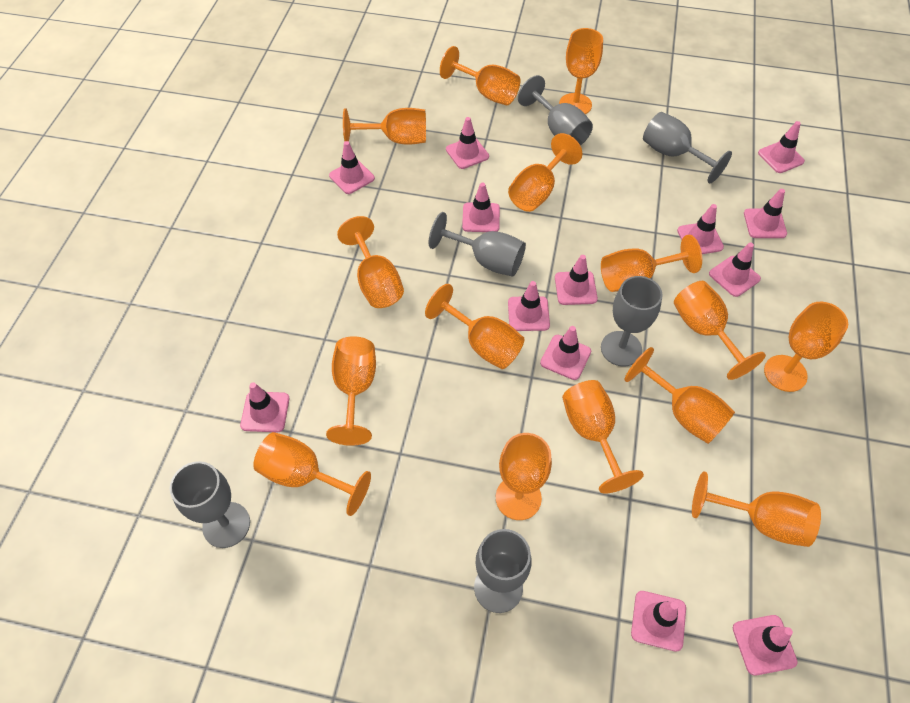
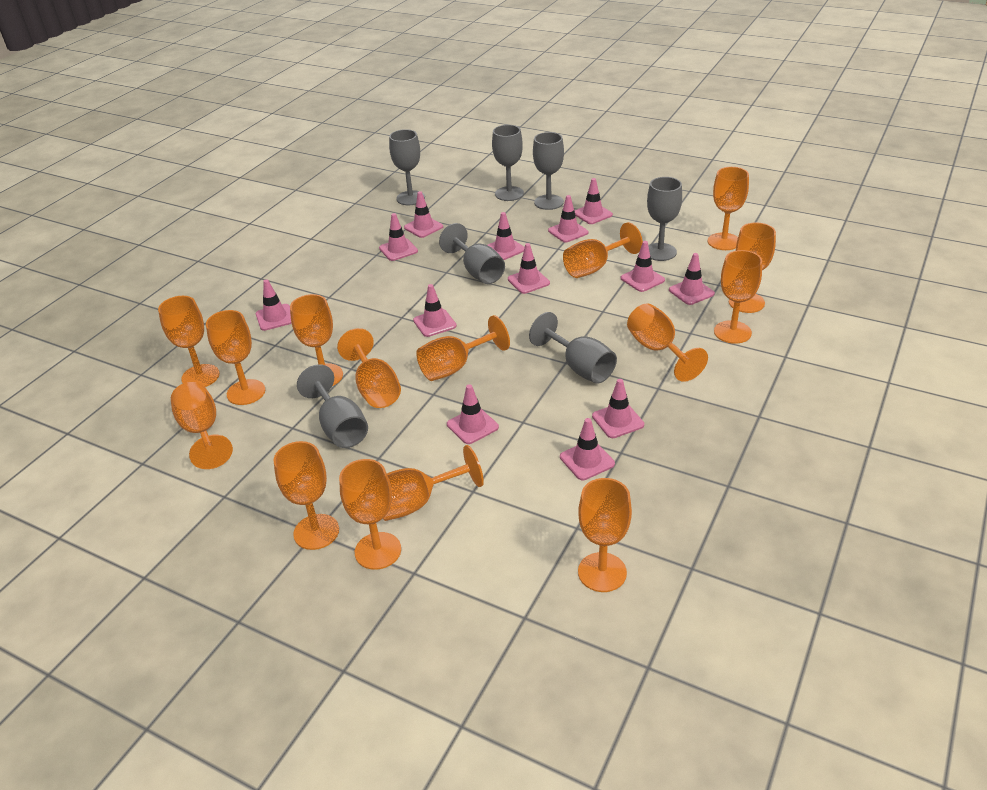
grey goblet: [170,461,250,548] [429,212,526,277] [474,529,532,613] [518,75,593,145] [601,276,663,366] [643,112,732,183] = 6 -> [297,364,368,448] [389,129,425,205] [439,223,505,284] [492,125,524,201] [529,312,617,384] [533,132,564,210] [647,177,682,261] = 7

